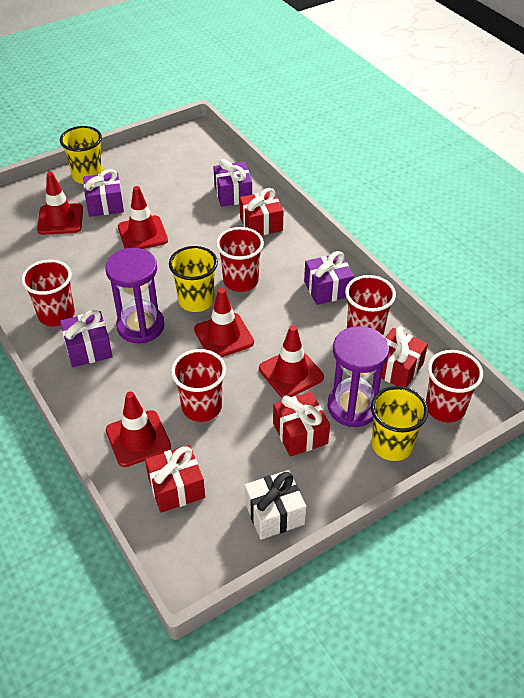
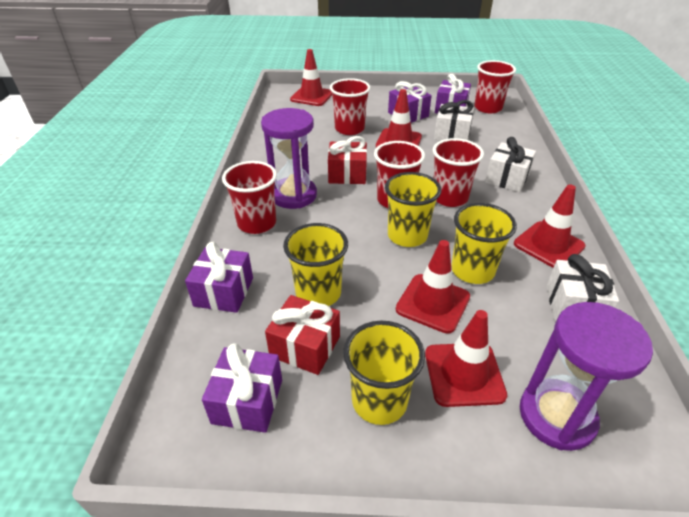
red gift: [145,445,205,513] [240,188,283,235] [273,392,330,457] [373,326,428,387] = 4 -> [265,295,340,375] [328,136,367,184] = 2
white gift: [244,470,306,540] = 1 -> [434,100,474,140] [485,137,536,192] [547,254,619,321] = 3
yellow cup: [60,126,103,184] [169,246,218,312] [371,386,428,461] = 3 -> [283,223,348,306] [343,321,425,425] [385,172,441,247] [451,203,517,284] = 4

